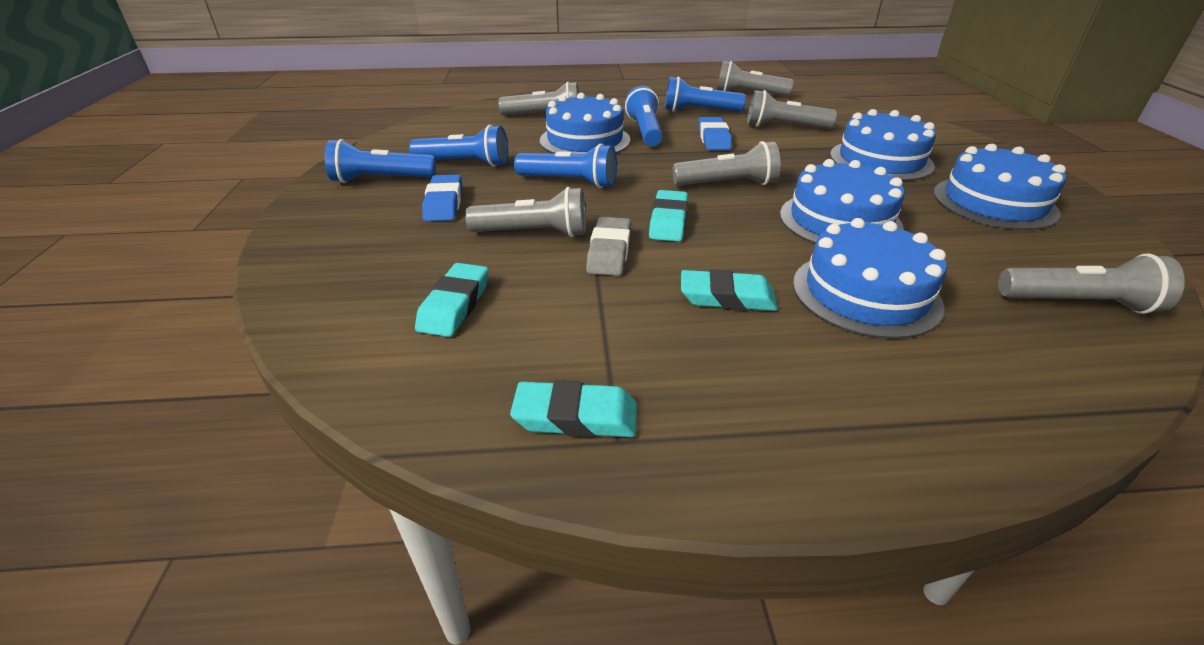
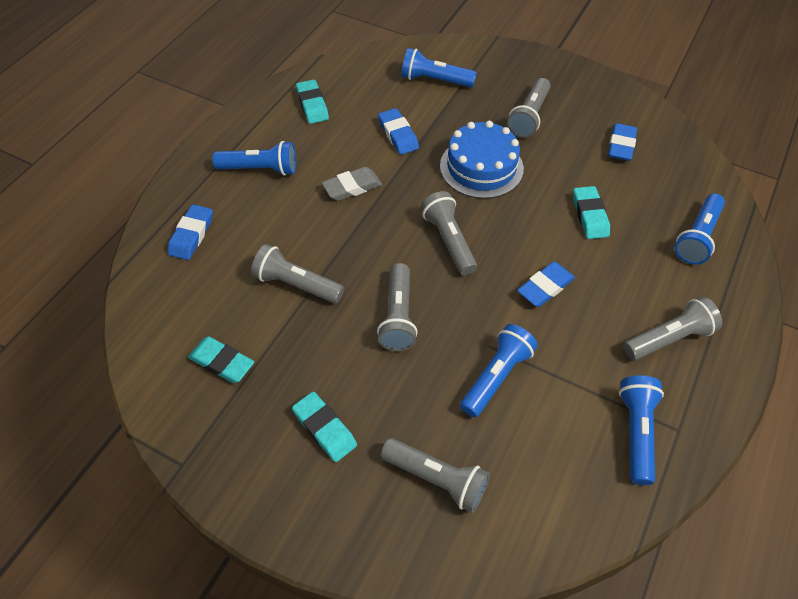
blue cake: [540,93,630,154] [780,159,904,244] [793,218,947,339] [830,109,936,181] [933,144,1066,230] = 5 -> [440,121,524,199] = 1
blue eraser: [422,175,462,221] [699,117,732,150] = 2 -> [168,204,213,260] [378,108,419,155] [517,262,575,307] [608,123,637,161] = 4

